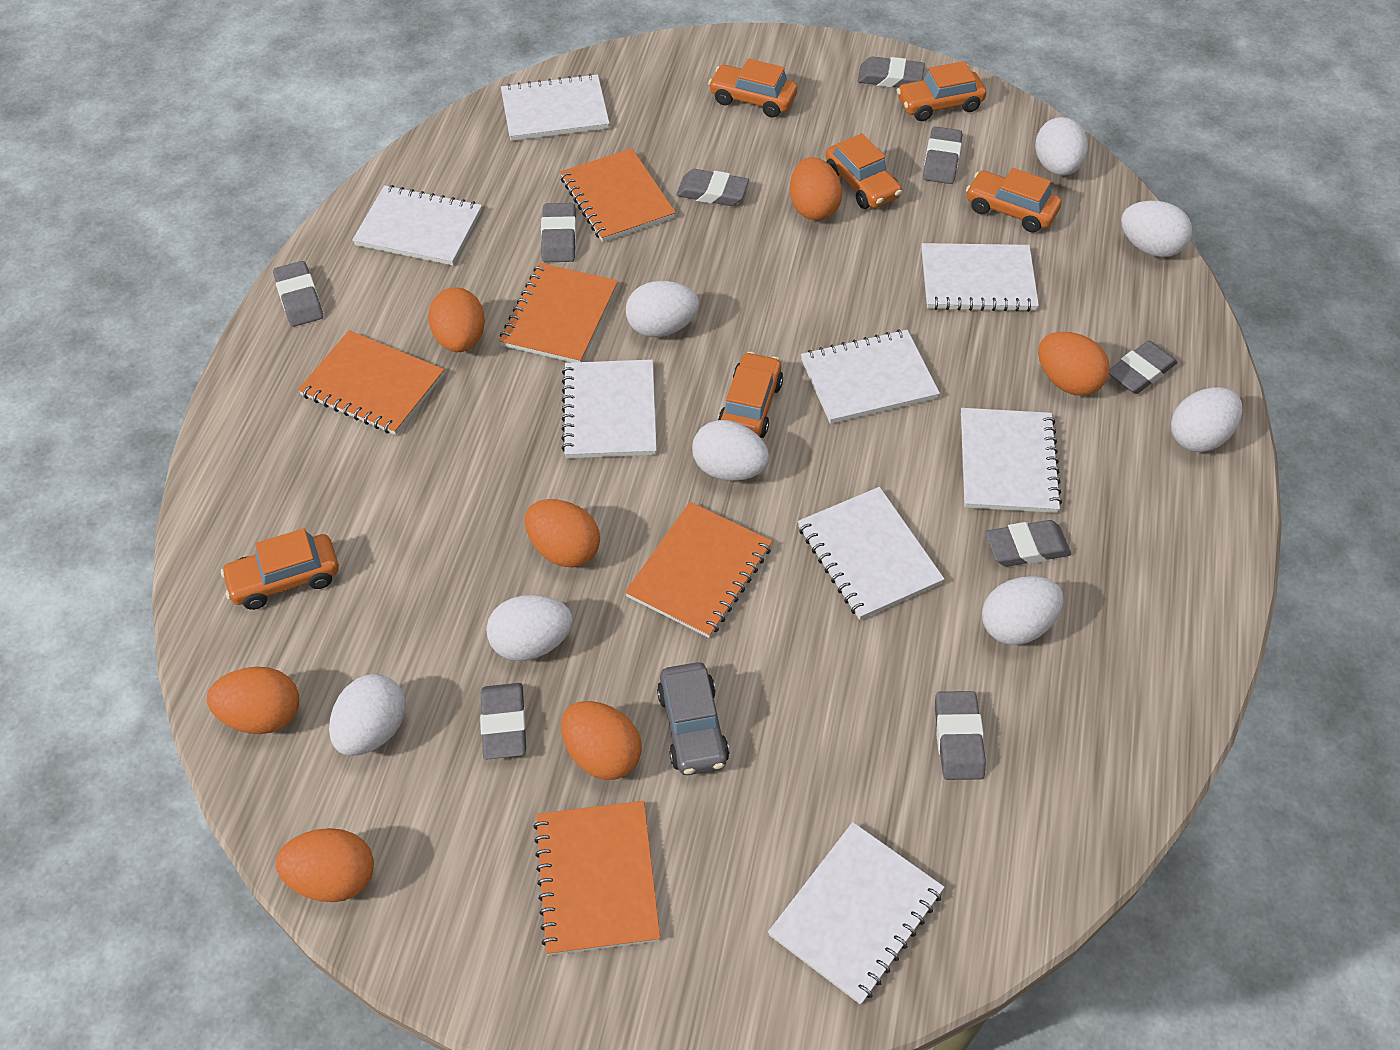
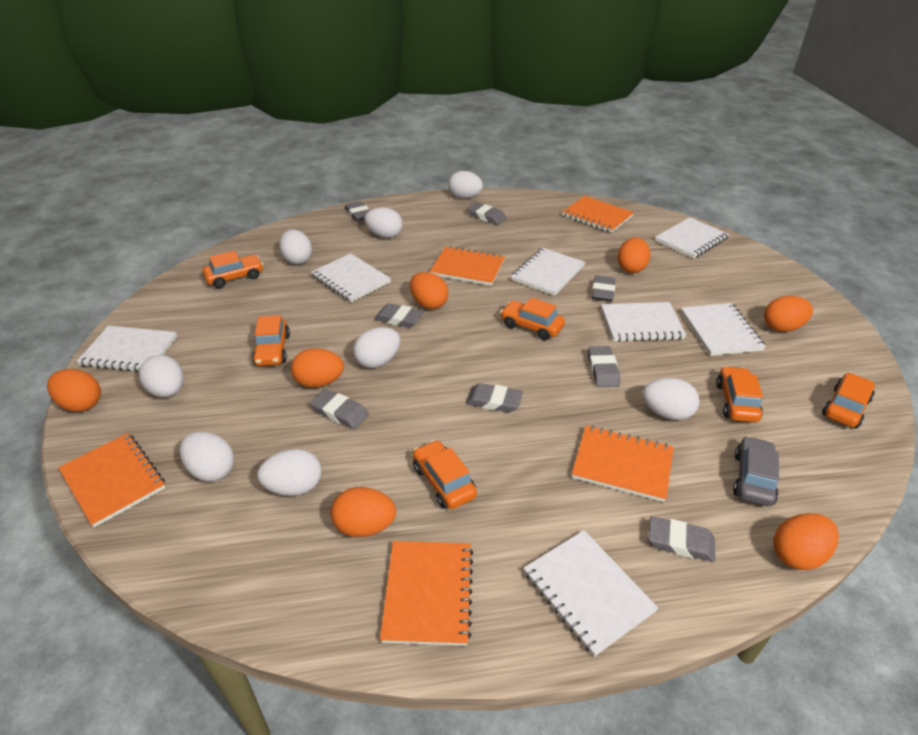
grey eraser: [273,261,323,327] [480,683,526,759] [541,203,576,262] [677,169,749,206] [858,57,925,87] [923,127,962,184] [935,691,986,780] [985,520,1071,567] [1109,340,1177,394] = 9 -> [310,389,369,429] [345,201,369,222] [374,303,424,328] [466,383,523,412] [467,202,506,225] [588,346,620,387] [592,276,616,302] [649,516,715,562] = 8
white notebook: [352,185,482,265] [501,74,610,141] [561,360,657,458] [768,822,944,1005] [798,487,944,620] [801,329,940,424] [922,243,1039,312] [961,408,1062,513] = 8 -> [76,326,177,372] [311,253,391,302] [511,248,585,296] [524,530,658,657] [601,302,686,342] [655,217,729,259] [681,303,766,356] = 7

